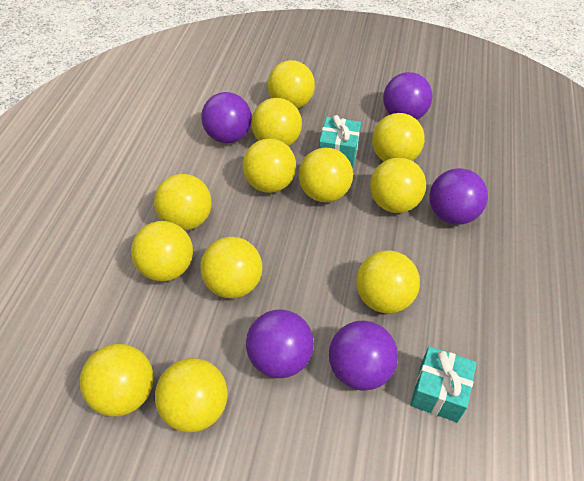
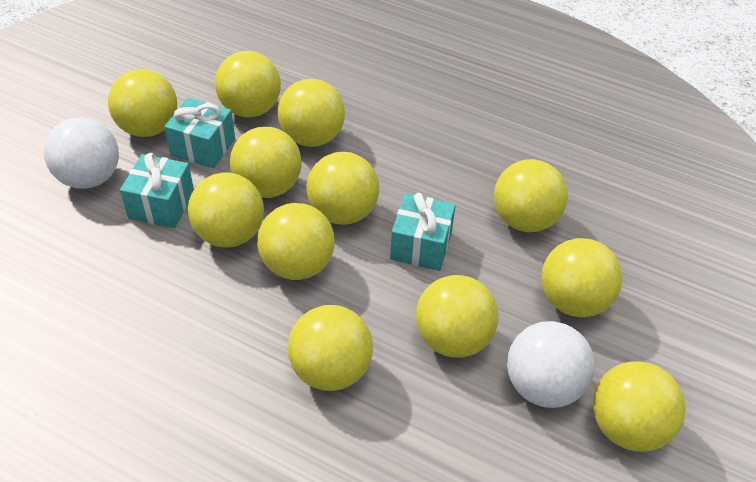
purple ball: [201,92,252,143] [246,309,314,378] [329,321,398,391] [383,72,433,120] [429,168,488,225] = 5 -> none = 0
turquoise gift: [319,115,361,168] [410,346,477,422] = 2 -> [120,153,194,228] [164,98,235,168] [390,193,456,271] = 3
white ball: none = 0 -> [44,117,119,189] [507,321,595,408] = 2

